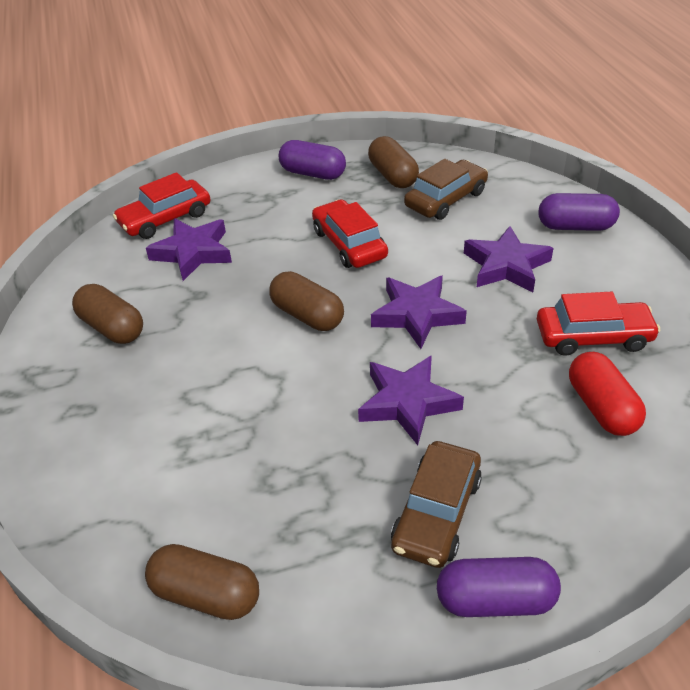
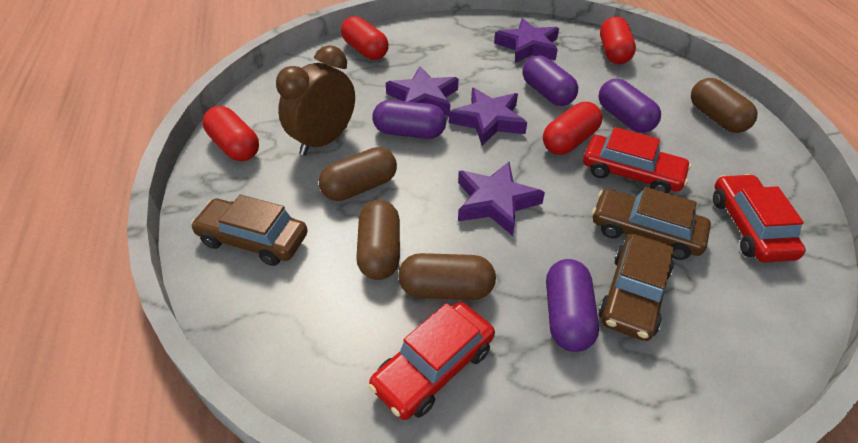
brown car: [391,441,482,568] [404,159,488,220] = 2 -> [191,195,308,266] [592,187,711,260] [598,234,674,341] = 3
brown clock: none = 0 -> [276,45,355,156] = 1
purple capsule: [279,140,346,180] [437,557,561,617] [538,193,620,231] = 3 -> [372,100,446,139] [523,55,578,106] [546,259,599,352] [598,79,661,133] = 4
red capsule: [569,352,646,436] = 1 -> [203,106,259,161] [341,16,389,60] [543,102,602,155] [600,16,636,64] = 4

